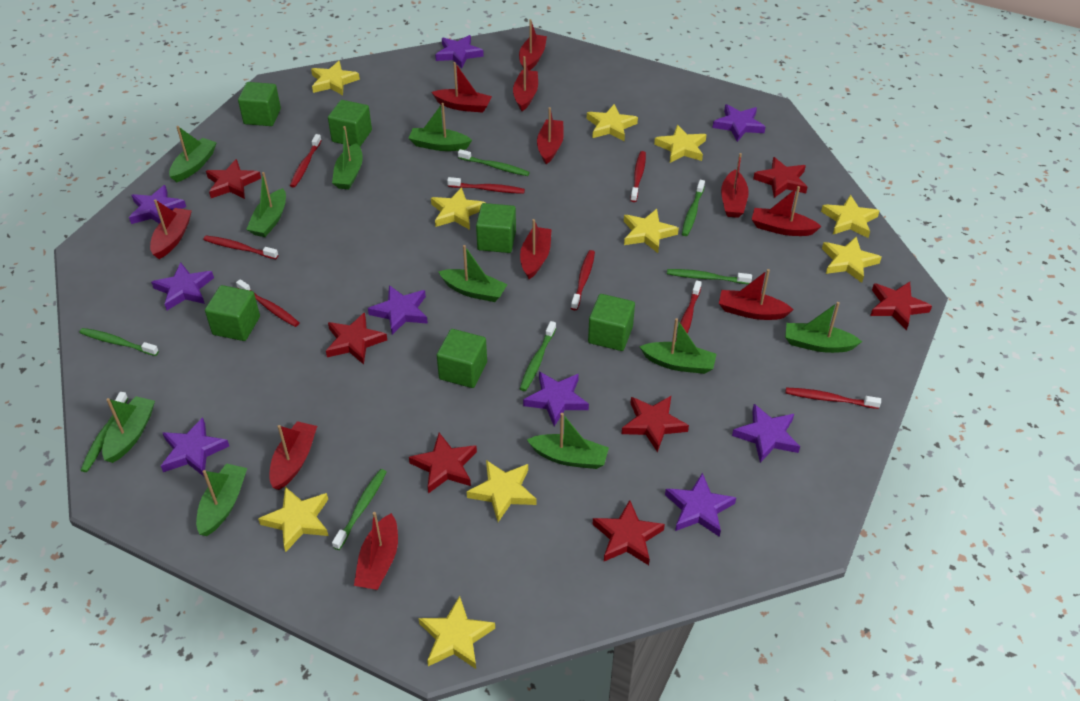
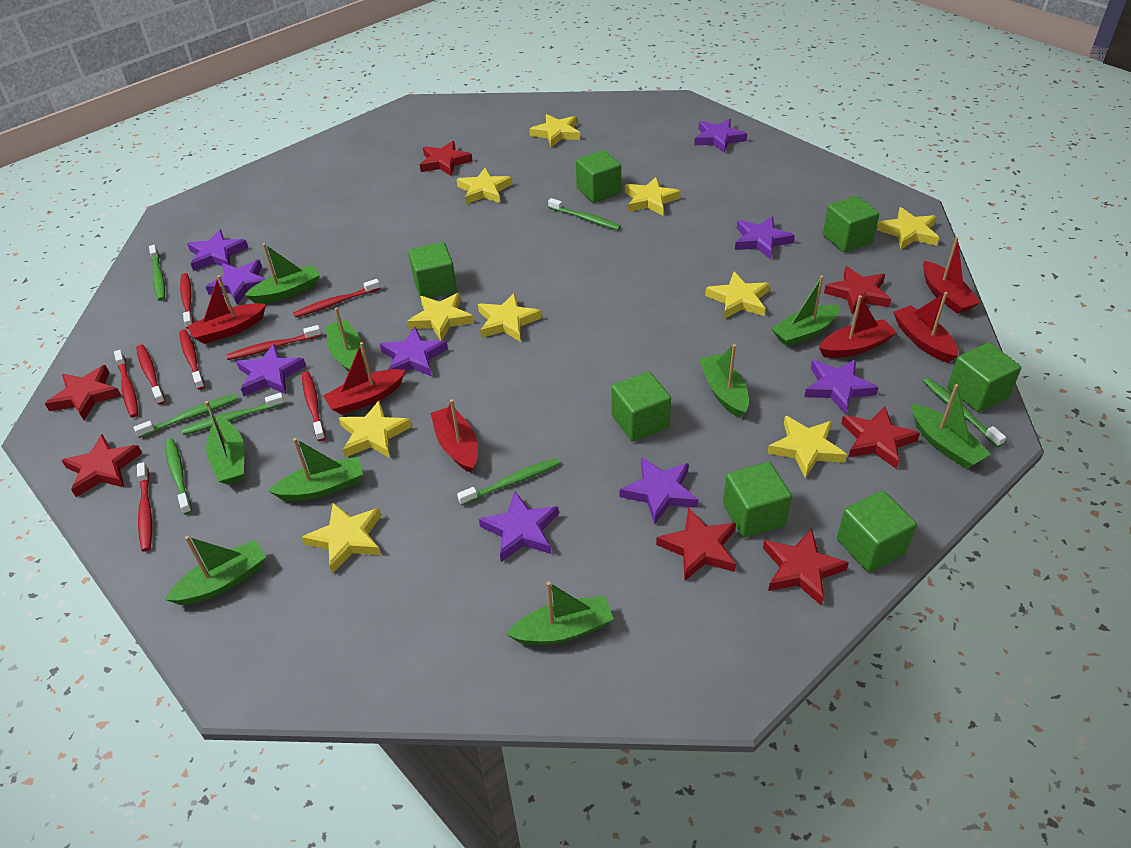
green boat: [102,396,155,463] [169,126,217,182] [196,463,247,536] [246,172,286,237] [332,126,363,189] [409,103,472,151] [438,245,508,302] [527,413,609,469] [639,318,716,374] [785,302,862,353] = 10 -> [165,536,266,605] [205,401,244,485] [245,243,320,304] [269,438,363,501] [326,307,363,372] [506,581,614,645] [699,344,749,418] [771,275,841,347] [912,384,991,468] = 9
green cube: [205,285,260,341] [238,82,281,126] [328,100,372,146] [437,329,487,388] [476,203,516,253] [588,294,635,351] = 6 -> [408,242,457,299] [576,150,621,203] [611,371,671,442] [723,462,792,537] [823,196,879,252] [837,491,917,572] [948,343,1021,412] = 7
red boat: [150,199,192,259] [269,421,317,490] [354,512,398,590] [432,62,492,113] [513,56,538,111] [519,19,547,71] [520,219,552,279] [537,107,564,164] [719,269,793,320] [721,153,749,218] [752,186,822,236] = 11 -> [187,275,266,344] [323,342,406,415] [430,399,478,473] [819,295,897,358] [893,292,958,363] [923,237,981,314] = 6

